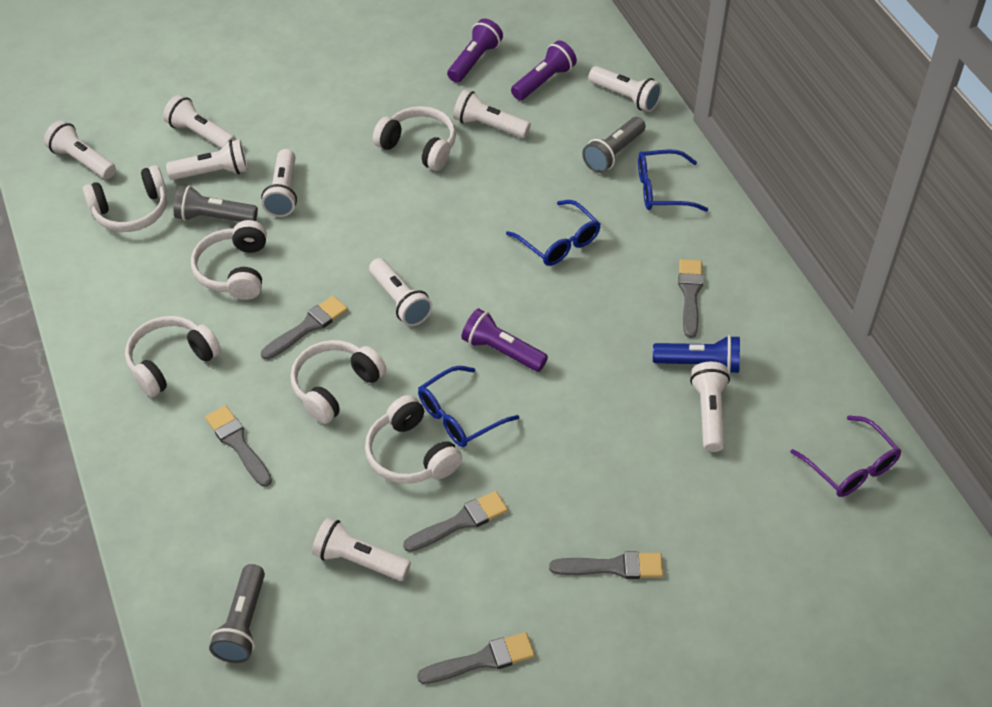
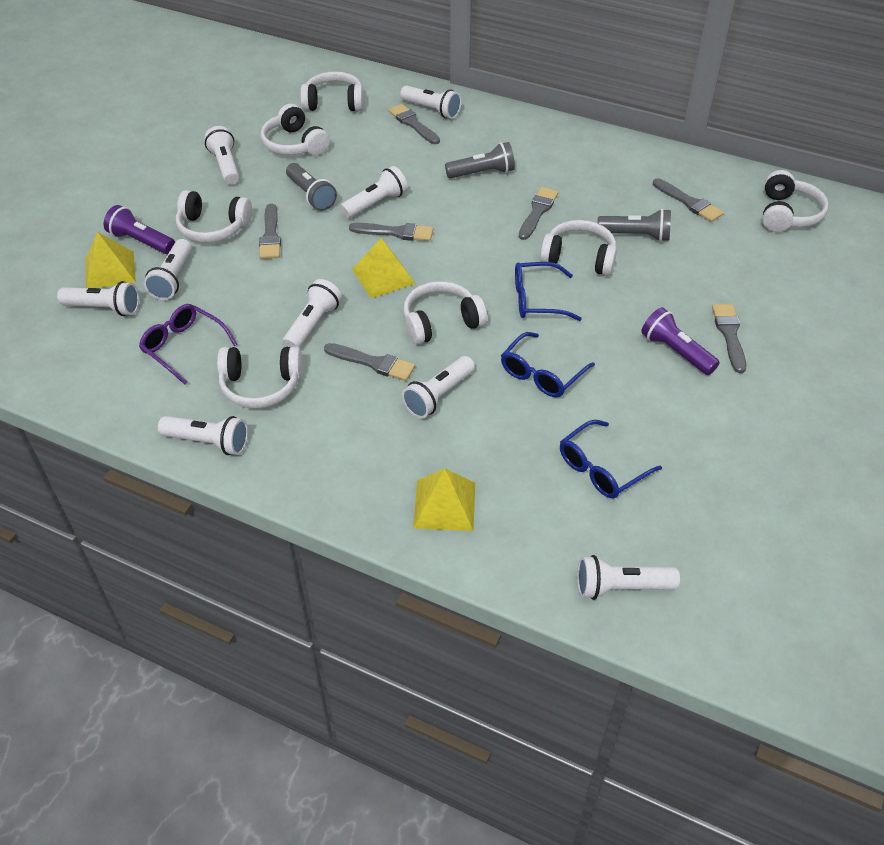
blue flashlight: [653,335,740,374] = 1 -> none = 0
grey brush: [205,405,272,487] [261,296,348,360] [403,491,508,552] [417,632,535,684] [549,551,664,579] [678,259,703,338] = 6 -> [259,203,281,259] [324,343,415,381] [349,223,434,241] [388,104,440,144] [519,187,559,240] [653,178,724,222] [712,304,746,373] = 7
purple flashlight: [447,19,503,83] [461,308,548,372] [511,40,577,100] = 3 -> [104,205,175,254] [641,307,720,375] = 2
white headphones: [82,165,167,232] [125,316,221,397] [191,220,267,300] [290,340,386,424] [365,395,462,484] [373,106,456,171] = 6 -> [176,190,252,243] [217,346,303,409] [261,104,330,156] [300,71,364,111] [403,281,487,345] [540,220,617,276] [762,170,829,232] = 7
yellow pyramid: none = 0 -> [85,232,136,288] [352,238,416,298] [413,468,475,531] = 3

